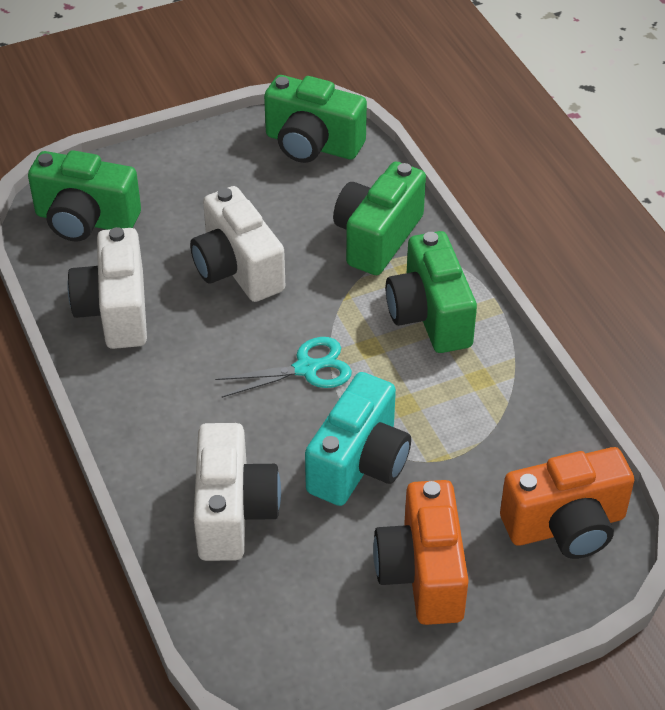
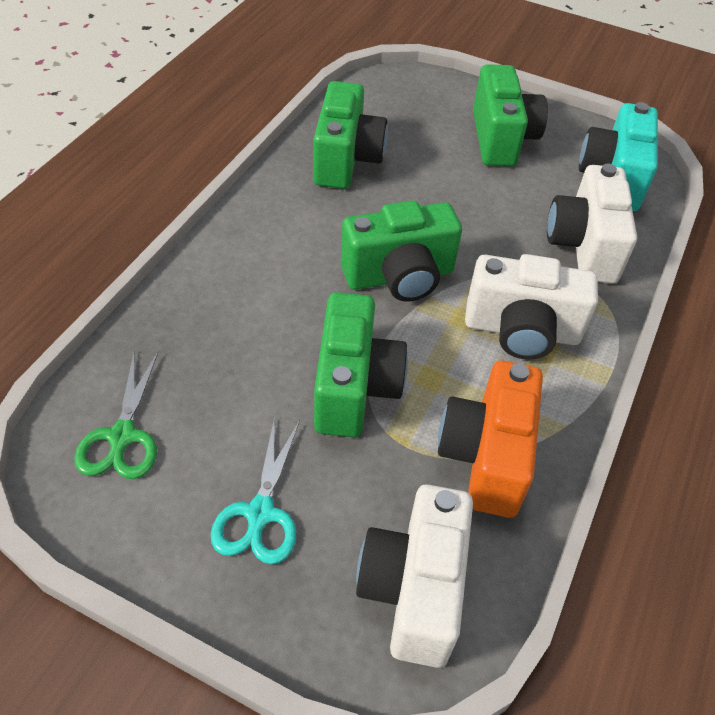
green scissors: none = 0 -> [74,350,159,479] = 1
orange camera: [373,480,469,625] [500,447,635,559] = 2 -> [438,361,543,518] = 1

